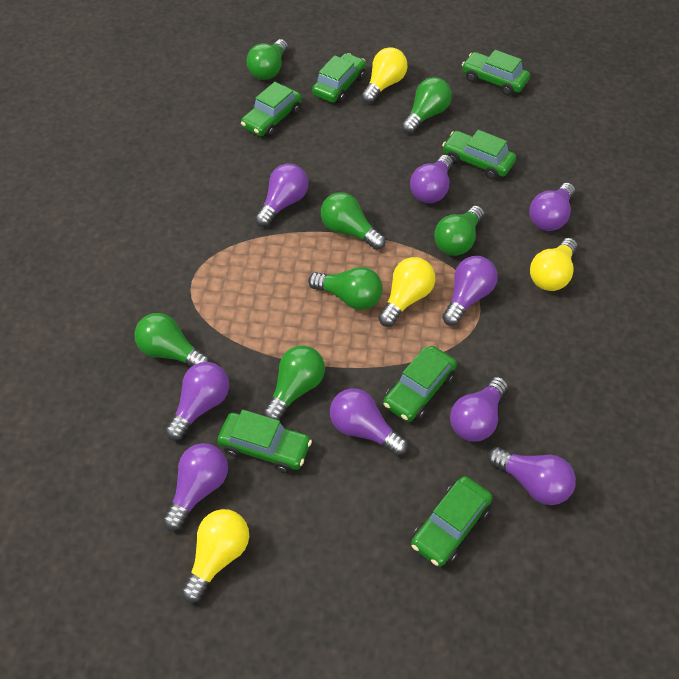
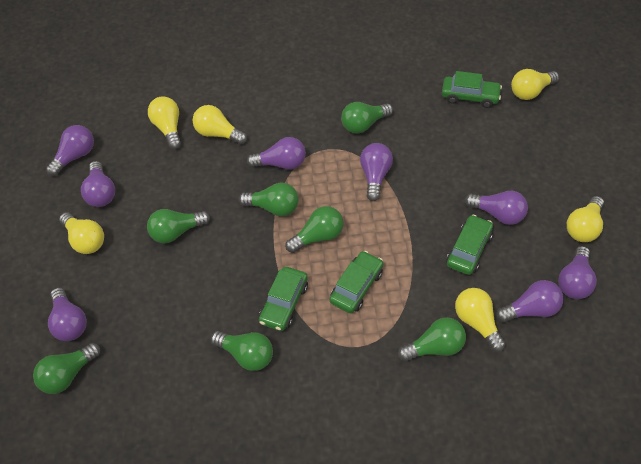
green car: [217,410,312,473] [241,82,302,137] [312,53,366,103] [383,346,457,422] [411,476,492,567] [442,130,516,180] [462,50,530,96] = 7 -> [259,267,308,331] [330,251,383,313] [442,71,502,108] [446,215,493,275] = 4
purple light bulb: [163,443,228,531] [165,362,229,441] [255,164,308,227] [330,388,408,456] [410,155,453,203] [442,256,498,326] [450,377,508,442] [488,447,576,505] [529,183,575,231] = 9 -> [46,125,94,176] [48,288,87,341] [81,161,115,207] [247,137,306,170] [360,143,393,201] [465,191,528,225] [496,280,564,323] [558,246,597,299] = 8
yellow light bulb: [181,509,249,603] [361,47,407,104] [378,257,435,327] [530,238,577,291] = 4 -> [59,212,104,254] [148,97,181,149] [193,105,247,145] [455,288,506,352] [511,69,559,100] [567,196,604,242] = 6

